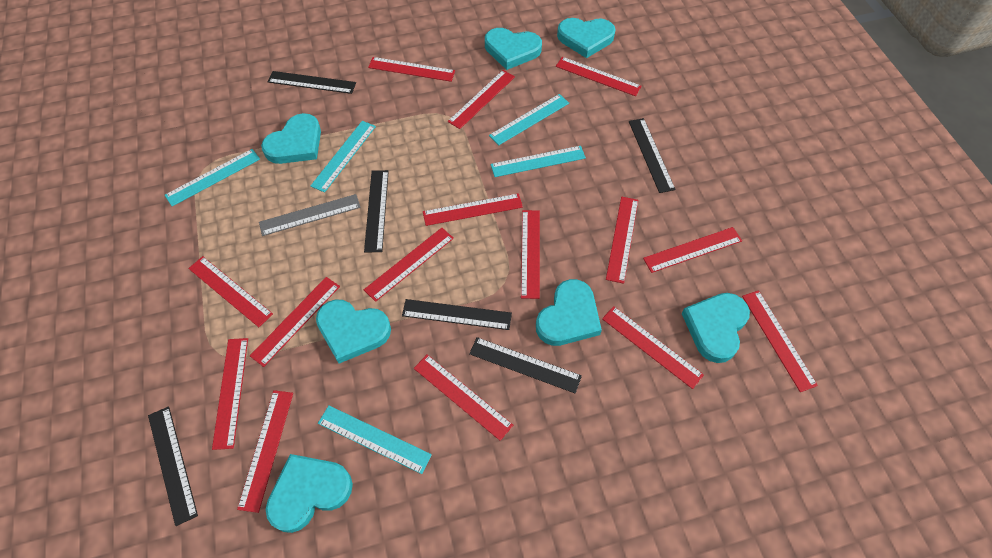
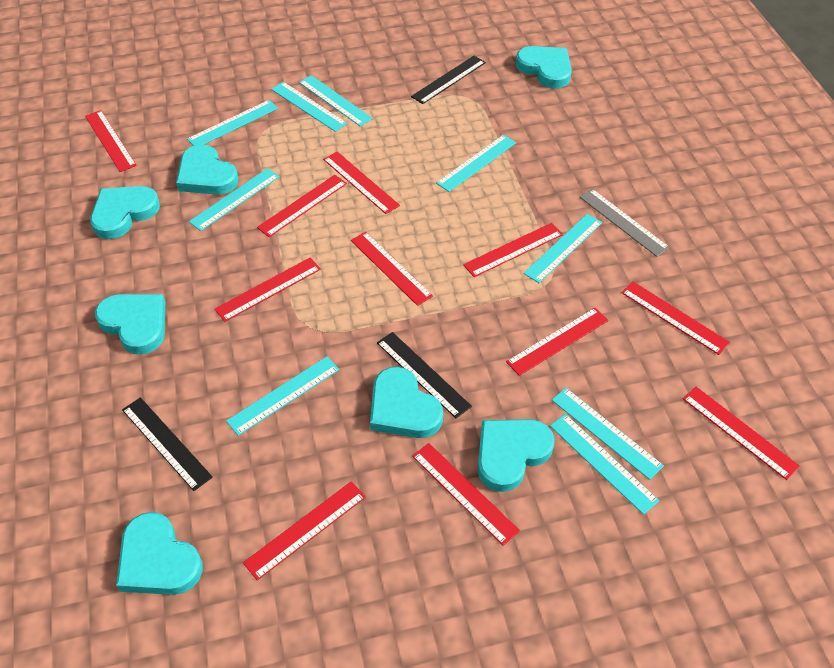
black ruler: [148,407,198,526] [268,71,356,94] [364,170,389,252] [402,299,512,330] [469,337,582,394] [629,118,676,193] = 6 -> [122,397,213,491] [377,332,472,418] [411,56,486,104] = 3
red ruler: [188,256,273,327] [212,338,248,450] [237,390,293,513] [250,277,340,367] [364,228,454,302] [368,57,455,82] [414,354,513,441] [423,193,523,226] [448,70,515,129] [521,210,540,299] [556,57,641,96] [602,306,704,389] [606,197,638,284] [643,227,742,273] [742,290,818,392] = 15 -> [85,110,137,172] [215,258,321,322] [243,481,366,581] [257,175,347,237] [323,152,400,214] [351,232,433,306] [412,443,520,546] [463,223,563,277] [506,308,609,376] [621,282,730,355] [683,387,800,480] = 11
turquoise ruler: [165,149,260,206] [311,121,376,193] [318,406,432,474] [489,94,569,145] [491,146,586,177] = 5 -> [187,100,278,146] [189,168,280,231] [226,356,340,436] [271,82,347,132] [299,75,373,126] [436,135,516,192] [523,214,602,283] [550,414,659,515] [552,388,664,480] = 9

